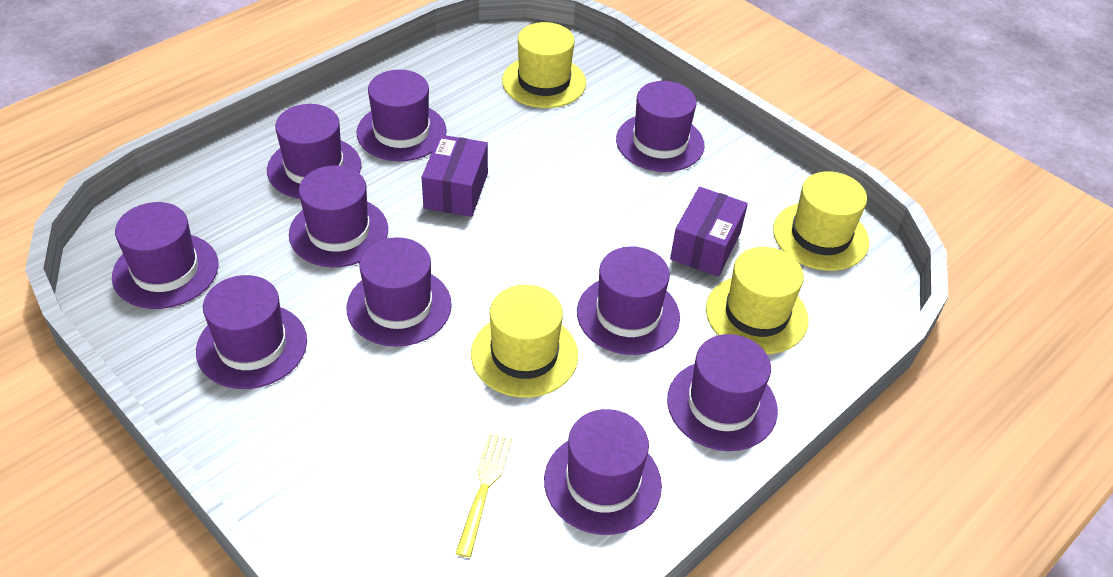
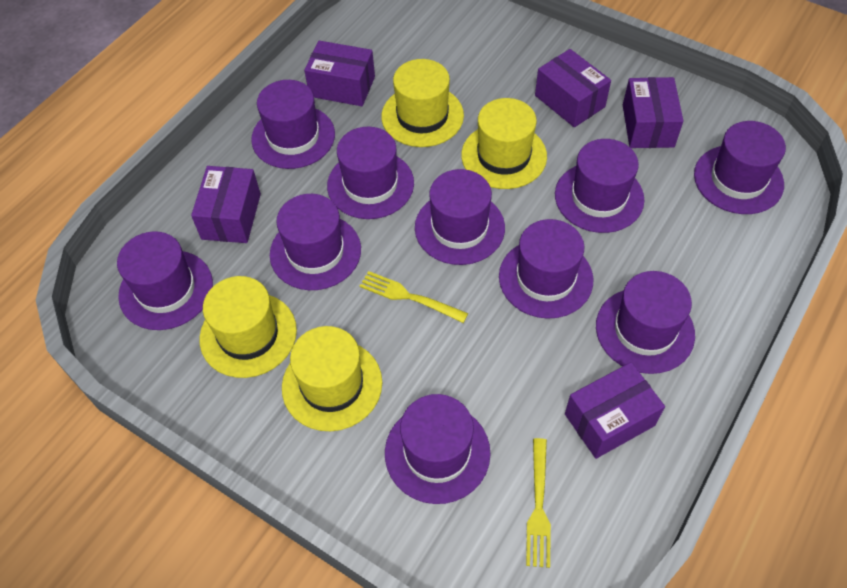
purple box: [422,135,488,217] [670,187,748,277] = 2 -> [191,166,261,243] [304,41,375,106] [535,49,611,127] [565,362,665,459] [623,77,683,148] = 5
yellow fork: [455,433,512,558] = 1 -> [360,271,468,323] [526,438,551,568] = 2

